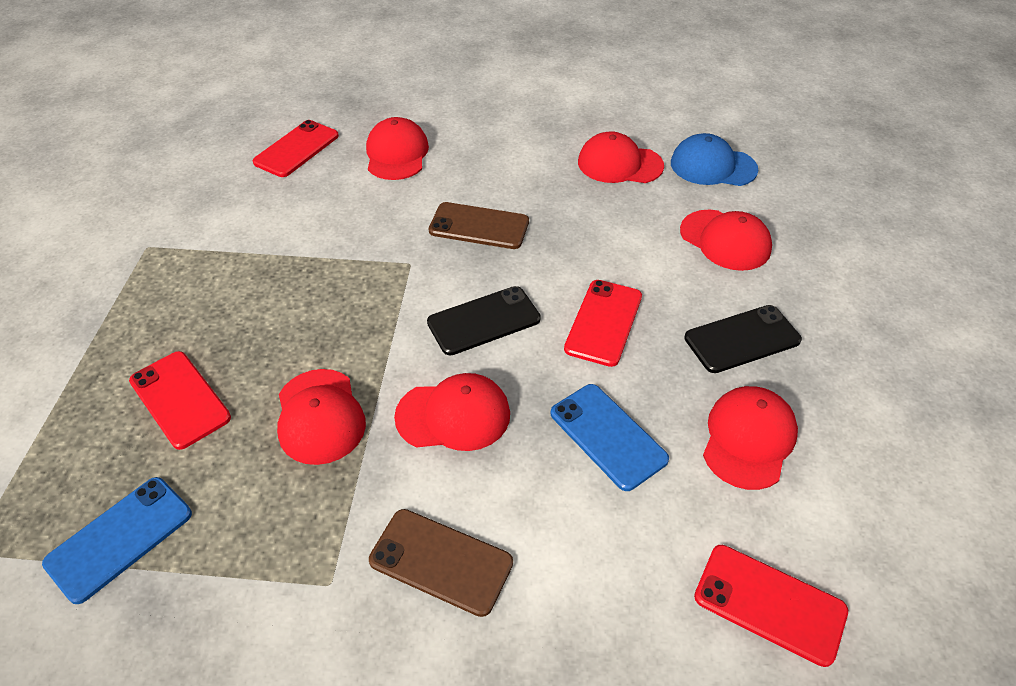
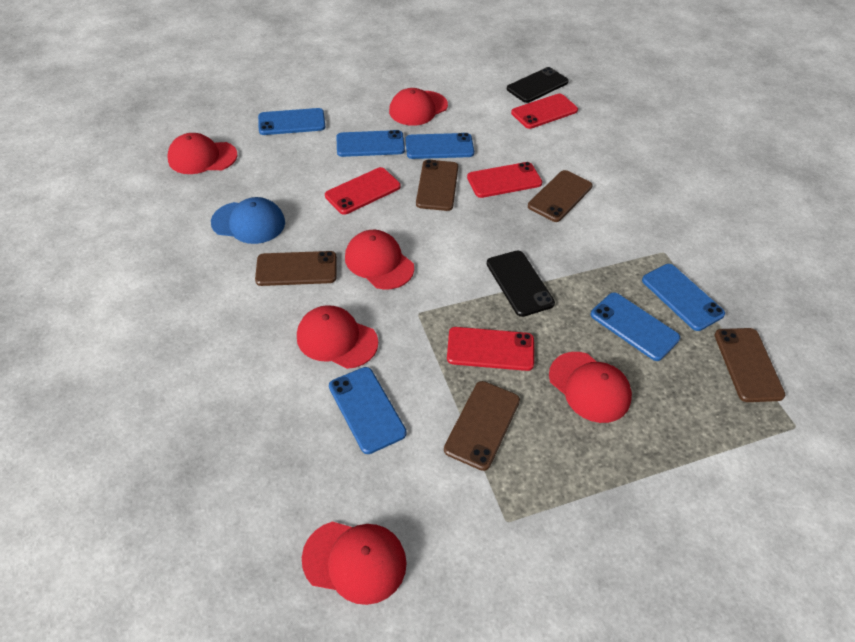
blue phone: [42,477,192,604] [551,384,669,491] = 2 -> [258,108,325,135] [329,367,407,454] [336,130,405,157] [405,133,474,159] [591,292,680,361] [642,264,725,331] = 6
brown phone: [369,509,513,617] [429,202,529,249] = 2 -> [255,251,337,286] [416,160,458,211] [444,381,520,471] [528,170,593,222] [714,328,785,402] = 5

